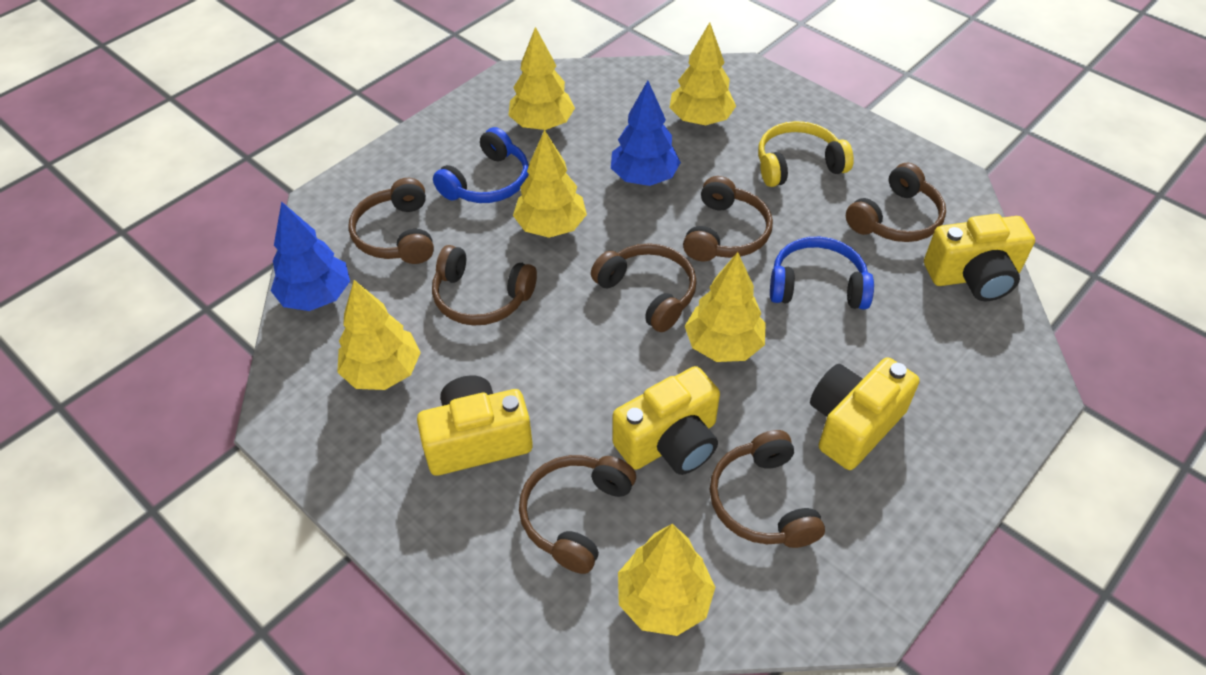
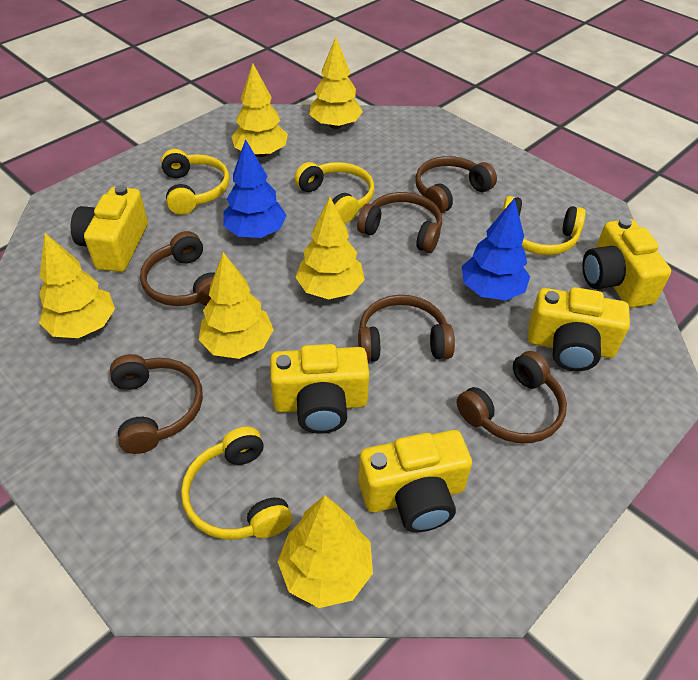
blue headphones: [433,127,529,203] [770,237,874,310] = 2 -> none = 0
brown headphones: [348,178,434,264] [432,245,537,326] [519,455,636,574] [591,243,697,332] [683,176,773,262] [710,430,825,548] [846,163,946,242] = 7 -> [110,354,203,454] [140,231,215,306] [357,192,442,253] [358,295,455,362] [415,156,497,214] [457,351,567,443] = 6
yellow camera: [417,376,533,476] [613,366,720,475] [810,357,919,470] [924,214,1035,301] = 4 -> [71,185,148,272] [270,344,369,433] [359,430,472,532] [528,287,630,371] [582,218,671,308] = 5
yellow headphones: [758,121,854,187] = 1 -> [161,149,229,215] [181,426,292,539] [295,162,374,224] [502,196,586,255] = 4

